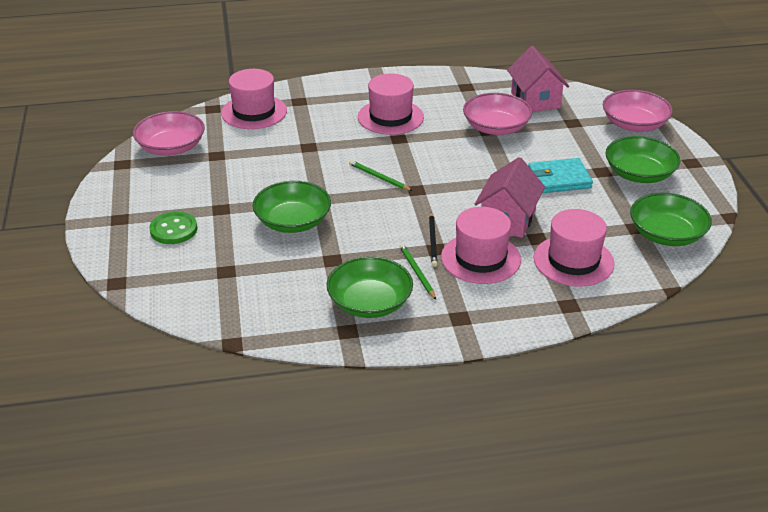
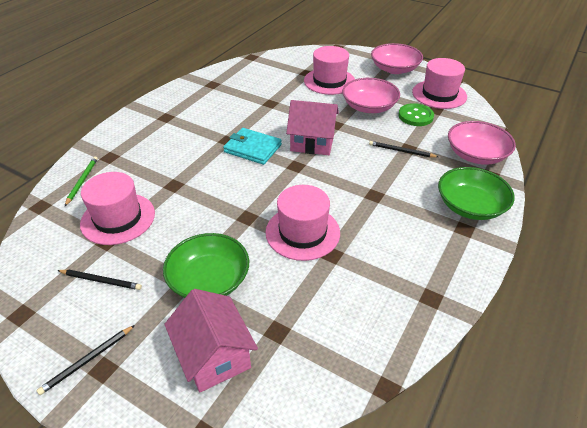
black pencil: [429,212,437,267] = 1 -> [37,325,135,395] [57,269,142,290] [369,141,438,158] = 3
green bowl: [253,181,331,233] [327,256,413,318] [605,136,681,183] [630,193,712,246] = 4 -> [163,233,249,298] [438,167,515,220] = 2
green pencil: [349,160,413,191] [400,244,436,300] = 2 -> [65,156,98,206] = 1

